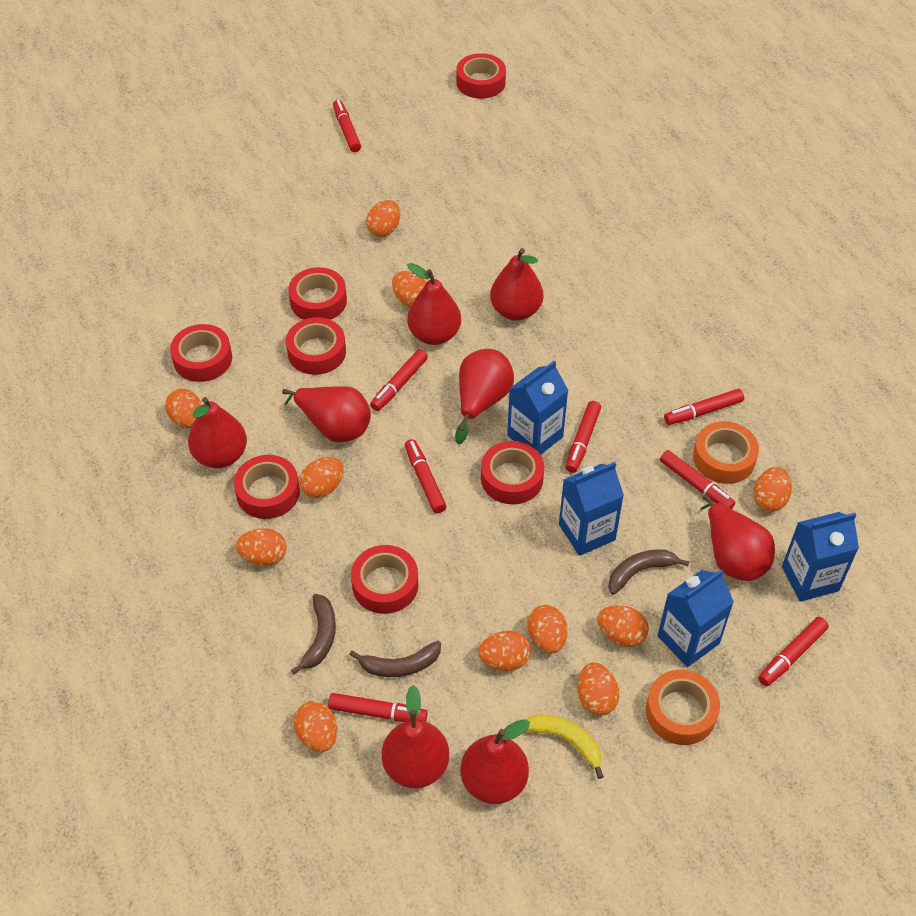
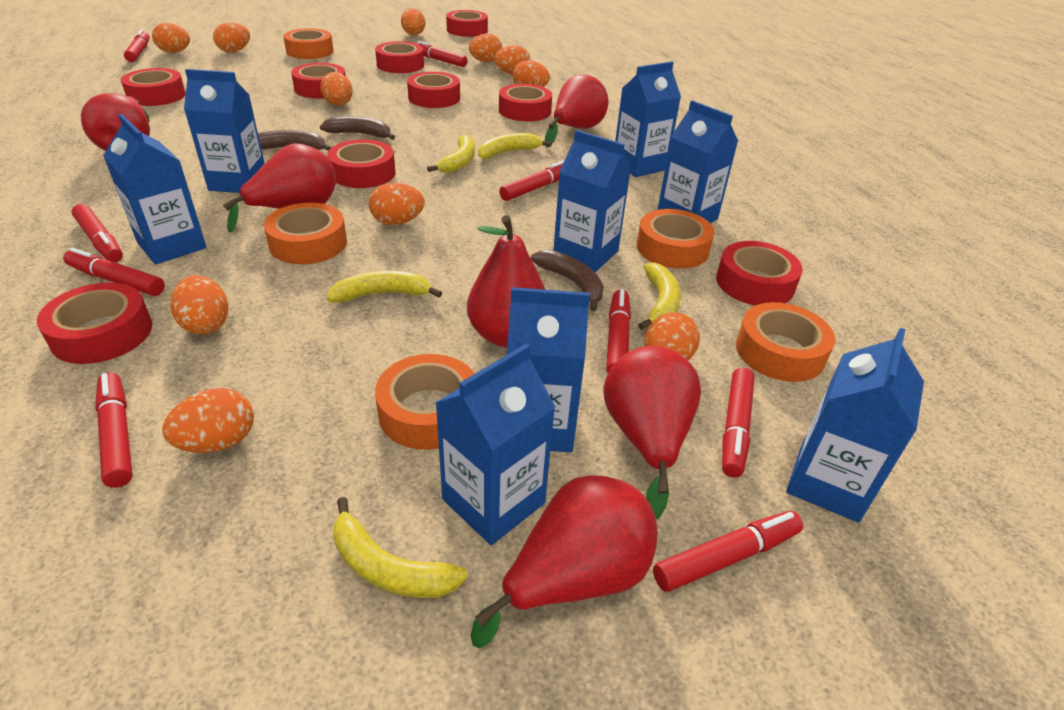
blue carton: [507,360,568,455] [559,462,624,556] [657,569,734,667] [782,512,859,602] = 4 -> [103,114,207,265] [184,69,265,193] [435,343,555,545] [507,287,590,453] [553,130,631,272] [615,61,681,177] [658,100,738,223] [786,328,924,523] = 8
orange tape: [646,670,720,745] [693,421,759,484] = 2 -> [264,203,347,264] [283,28,334,59] [375,354,475,450] [637,209,714,269] [736,302,835,382] = 5
red marker: [328,693,428,722] [333,100,361,152] [370,349,428,411] [405,439,447,513] [566,401,601,473] [660,450,735,509] [664,389,744,425] [758,617,829,686] = 8 -> [63,248,165,296] [71,204,123,262] [95,372,133,488] [124,29,150,62] [416,41,468,67] [499,160,564,201] [606,289,631,373] [653,511,803,592] [722,368,755,478] = 9
red pear: [188,397,247,468] [282,386,371,442] [382,685,449,788] [407,263,461,345] [455,349,514,444] [460,719,530,804] [490,248,543,321] [700,494,775,581] = 8 -> [81,93,150,151] [223,143,336,233] [467,215,546,347] [470,475,658,649] [545,74,608,147] [604,346,701,519] = 6
red tape: [170,324,232,382] [234,455,300,519] [286,317,346,375] [288,267,347,320] [351,545,419,614] [456,53,506,99] [481,441,544,504] = 7 -> [37,283,152,364] [121,68,186,106] [291,63,346,98] [327,139,396,188] [375,41,424,73] [407,72,460,108] [446,10,488,37] [499,84,552,122] [716,241,803,306] = 9
yellow banana: [526,714,604,779] = 1 -> [327,271,442,303] [333,497,468,598] [427,134,475,173] [478,133,552,159] [638,262,681,330] = 5

